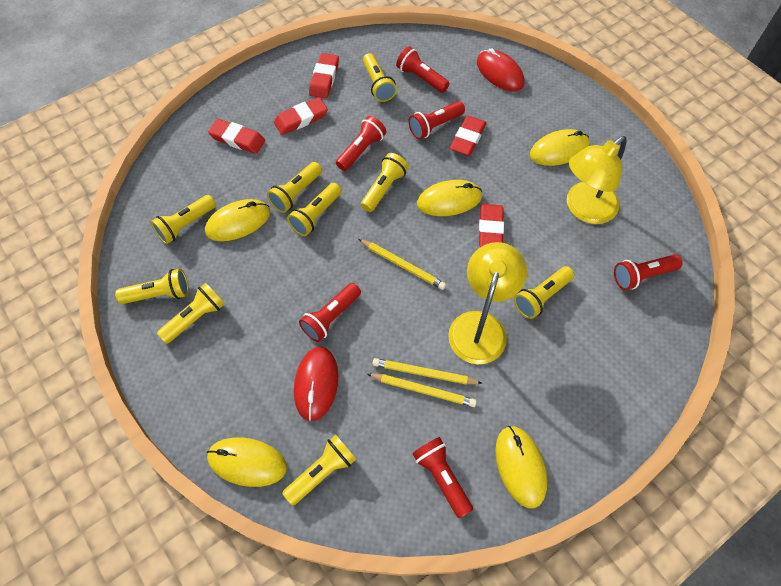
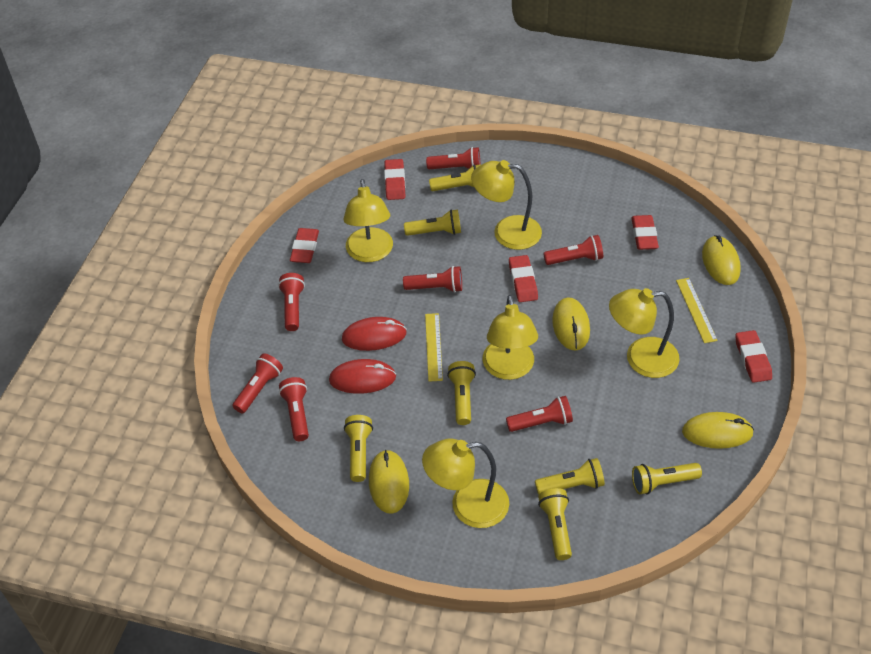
red flashlight: [299,283,361,342] [336,116,386,171] [396,46,450,93] [408,101,465,139] [412,437,473,518] [614,254,683,290] = 6 -> [233,353,283,413] [278,273,305,331] [279,377,309,441] [403,266,462,292] [426,147,480,169] [506,396,573,432] [544,235,603,265] = 7
yellow flashlight: [115,269,189,304] [151,195,216,244] [157,283,225,344] [267,162,322,213] [282,435,356,506] [287,183,342,236] [361,153,409,212] [363,53,397,102] [514,266,574,319] = 9 -> [344,415,373,482] [404,209,461,236] [429,164,481,191] [447,361,476,425] [535,458,605,495] [538,488,572,560] [632,463,702,494] = 7
yellow lamp: [448,242,527,364] [567,136,627,224] = 2 -> [343,179,393,262] [422,439,509,528] [471,160,542,250] [482,295,538,380] [609,288,680,378] = 5
yellow mouse: [205,199,270,241] [207,437,287,487] [417,180,482,216] [495,426,547,508] [530,129,590,166] = 5 -> [369,449,409,514] [552,297,590,350] [682,412,754,449] [702,235,741,285] = 4
yellow pencil: [359,239,446,290] [367,373,477,407] [372,358,483,384] = 3 -> none = 0
yellow ruler: none = 0 -> [425,313,443,382] [676,278,718,343] = 2

